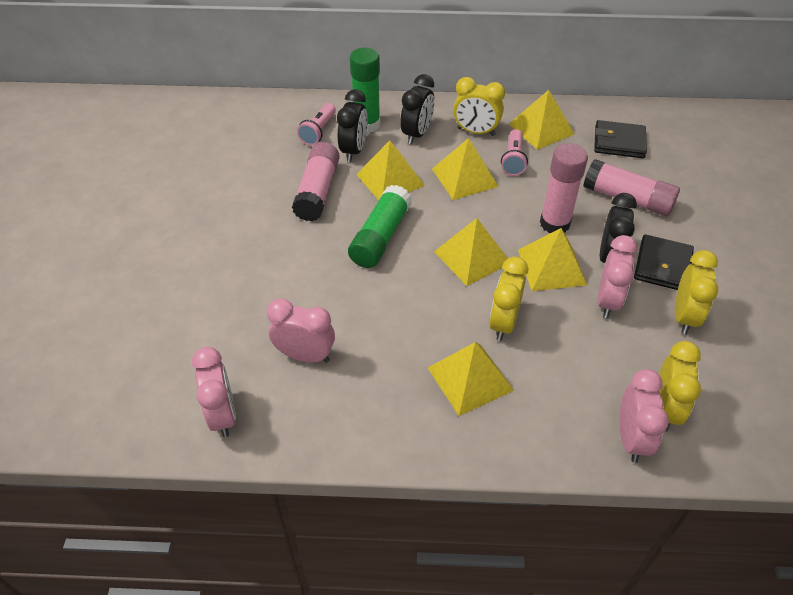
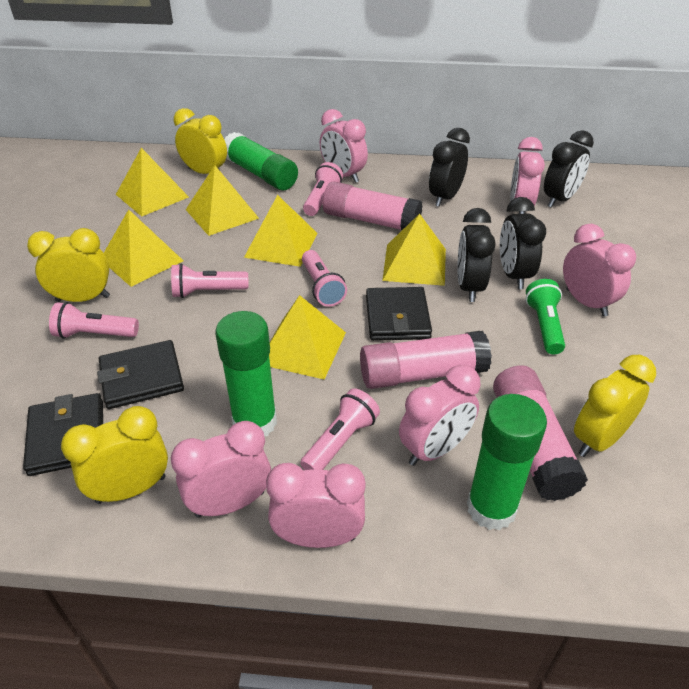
black clock: [337,89,367,162] [400,74,435,145] [600,193,637,263] = 3 -> [429,128,470,207] [457,208,495,302] [500,197,546,289] [544,130,594,208] = 4
black wallet: [594,120,647,158] [634,234,694,290] = 2 -> [23,393,103,476] [97,340,184,409] [366,287,432,341] = 3
green flashlight: none = 0 -> [525,279,565,354] = 1
green glue stick: [348,185,412,268] [350,48,380,133] = 2 -> [215,311,277,436] [225,132,298,190] [467,394,547,530] = 3
pink clock: [192,347,236,437] [267,298,335,363] [597,235,637,318] [620,369,669,463] = 4 -> [171,421,271,518] [266,463,366,548] [320,109,368,183] [399,365,481,466] [510,137,545,214] [563,224,636,317] = 6
pink flashlight: [297,103,336,146] [501,129,528,176] = 2 -> [49,302,139,339] [171,263,248,298] [300,388,380,470] [302,250,347,307] [303,162,343,216] = 5

